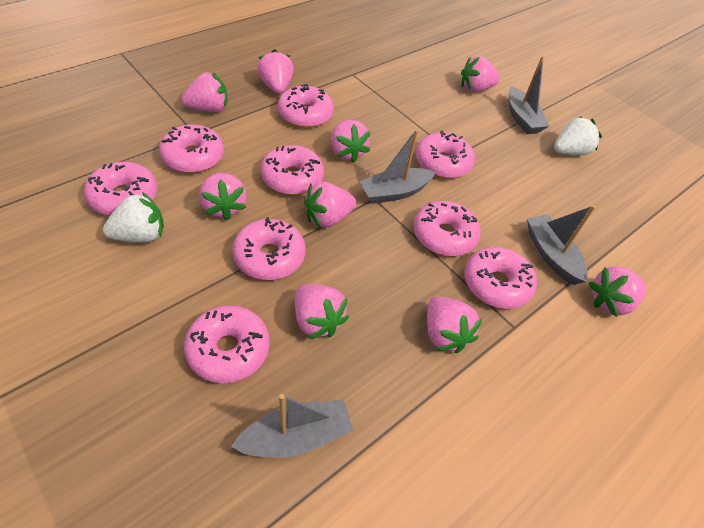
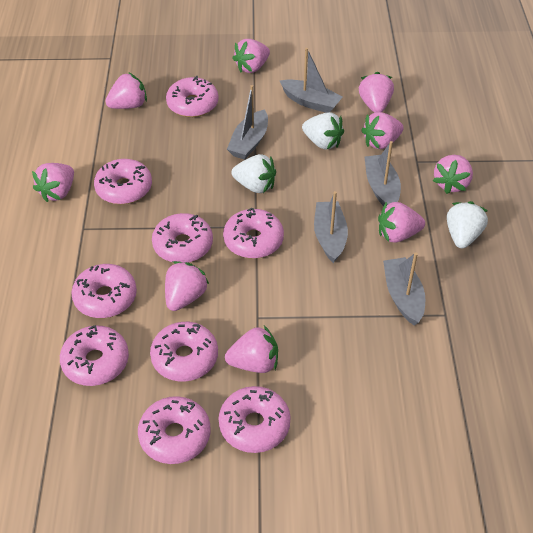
grey boat: [231,394,353,458] [359,129,435,204] [509,56,549,134] [527,205,596,285] = 4 -> [227,85,268,160] [280,48,343,113] [314,191,348,263] [365,141,401,206] [383,252,425,325] = 5
white strawberry: [103,192,164,242] [554,116,602,155] = 2 -> [232,154,276,193] [302,112,344,150] [447,201,488,248] = 3

